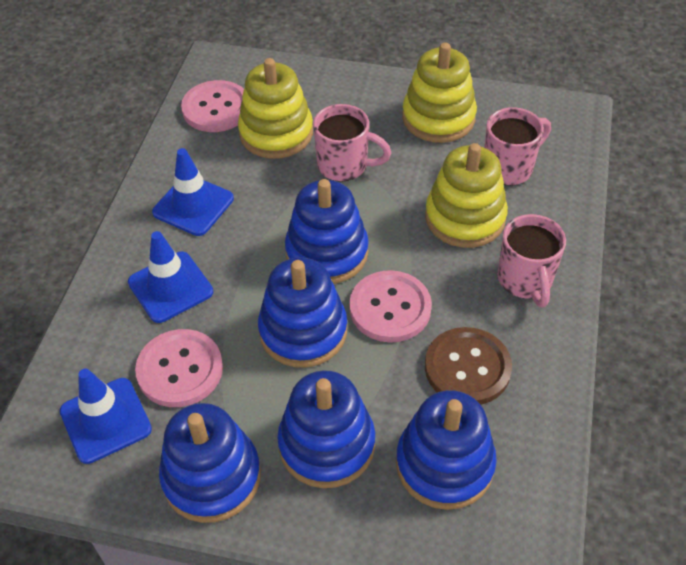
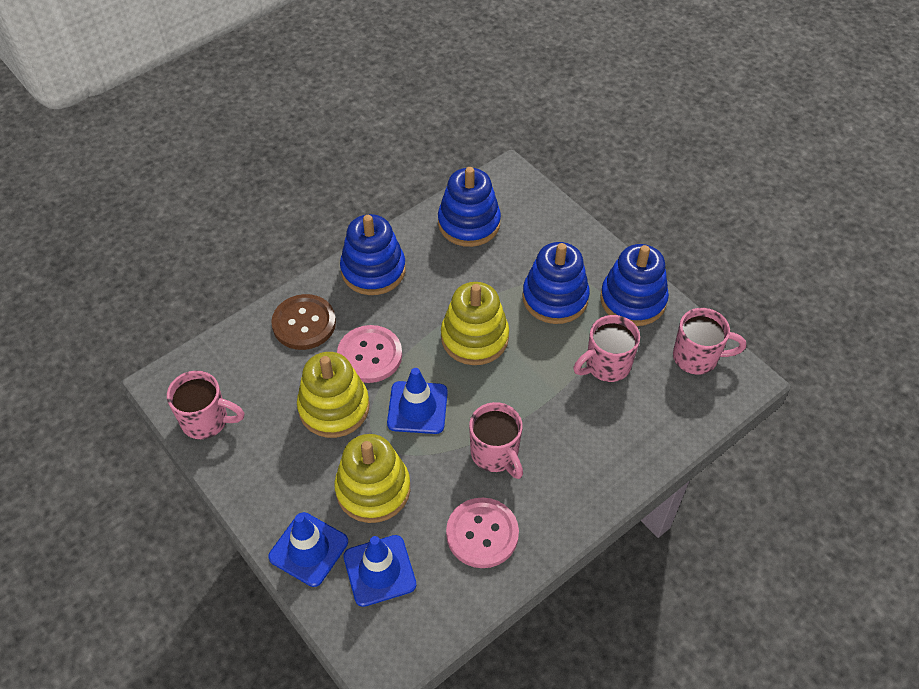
blue stacking toy: [159,403,261,523] [258,257,347,368] [277,370,375,488] [285,179,369,284] [396,390,497,510] = 5 -> [340,214,406,295] [438,167,501,247] [522,242,590,324] [600,244,669,326] = 4
pink button: [135,329,223,407] [181,80,244,132] [349,270,432,342] = 3 -> [337,325,402,383] [446,498,519,568] = 2
pink mug: [313,104,391,182] [484,107,551,185] [498,214,566,308] = 3 -> [167,371,245,439] [469,402,523,479] [573,315,640,382] [673,308,746,375] = 4

